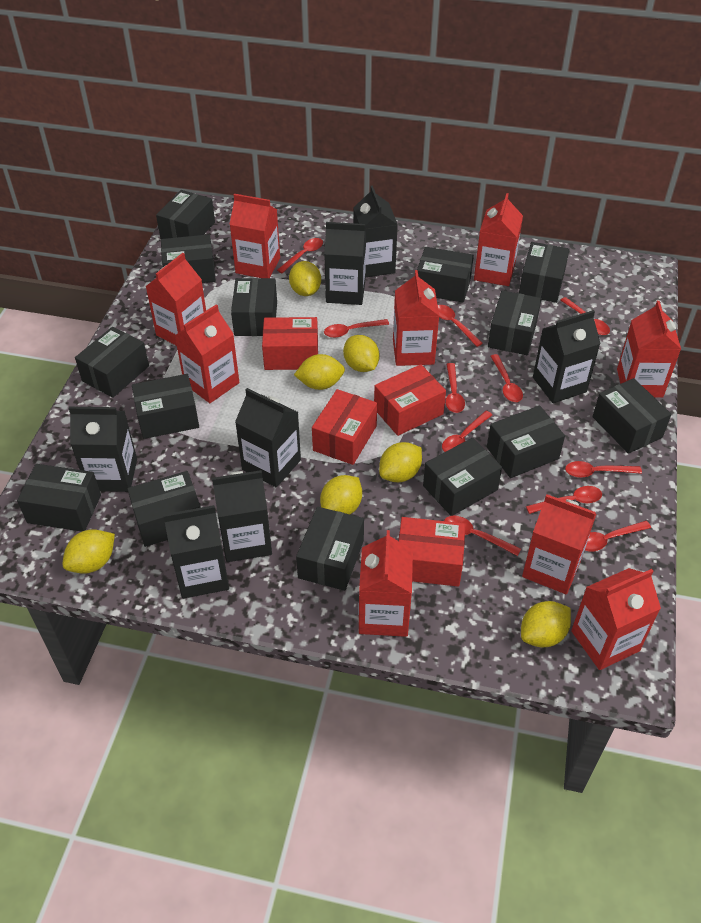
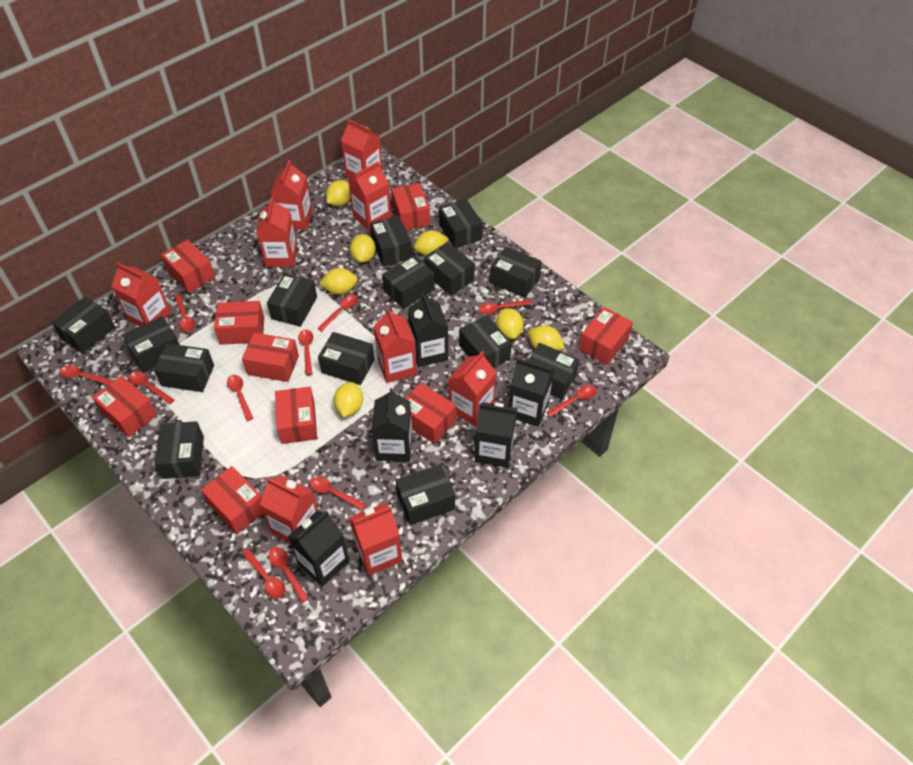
black carton: [68,406,137,492] [163,505,229,599] [212,470,272,562] [235,388,301,487] [324,222,366,305] [353,186,398,277] [533,310,601,403] = 7 -> [288,510,349,587] [371,388,412,462] [408,293,448,367] [475,402,517,468] [509,358,554,427] = 5
red box: [262,317,318,370] [312,389,377,465] [374,364,446,436] [398,517,466,587] = 4 -> [92,376,157,437] [161,239,215,293] [201,466,263,534] [214,301,264,345] [242,333,299,382] [275,387,317,444] [391,183,430,230] [405,383,456,444] [579,307,633,365] = 9

